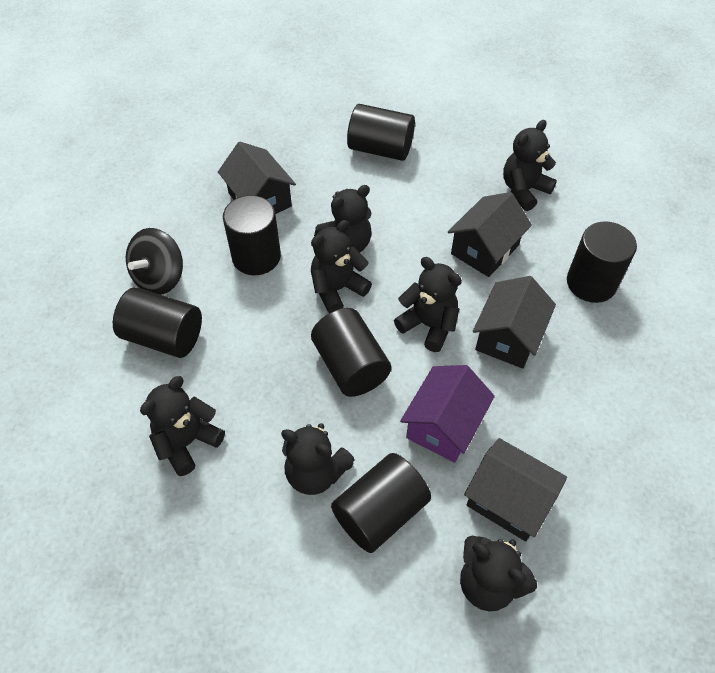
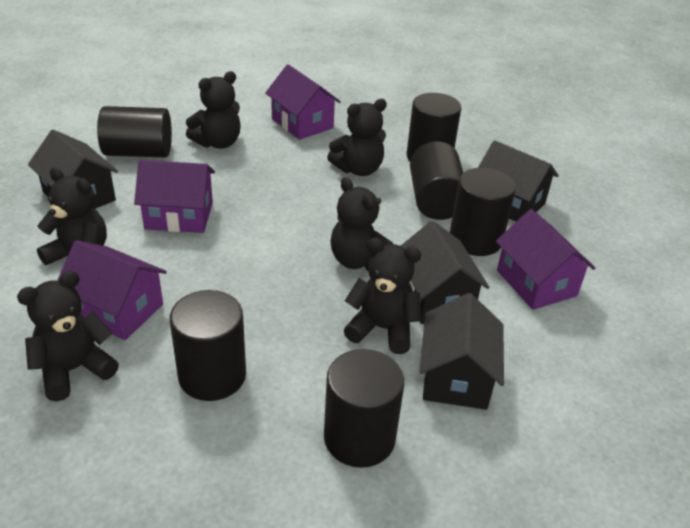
black spinning top: [126,228,183,295] = 1 -> none = 0
black teddy bear: [140,376,225,476] [281,423,354,495] [311,220,372,313] [314,185,372,252] [394,257,462,352] [460,536,537,612] [503,120,557,211] = 7 -> [17,271,119,402] [37,167,107,265] [186,71,241,149] [327,99,387,176] [331,177,393,271] [344,238,422,354] = 6
purple house: [400,365,495,463] = 1 -> [57,240,167,340] [134,160,215,233] [265,64,341,140] [496,209,595,310] = 4

